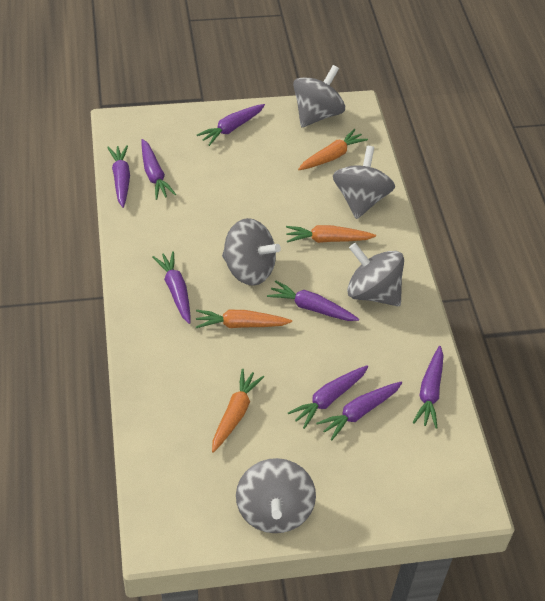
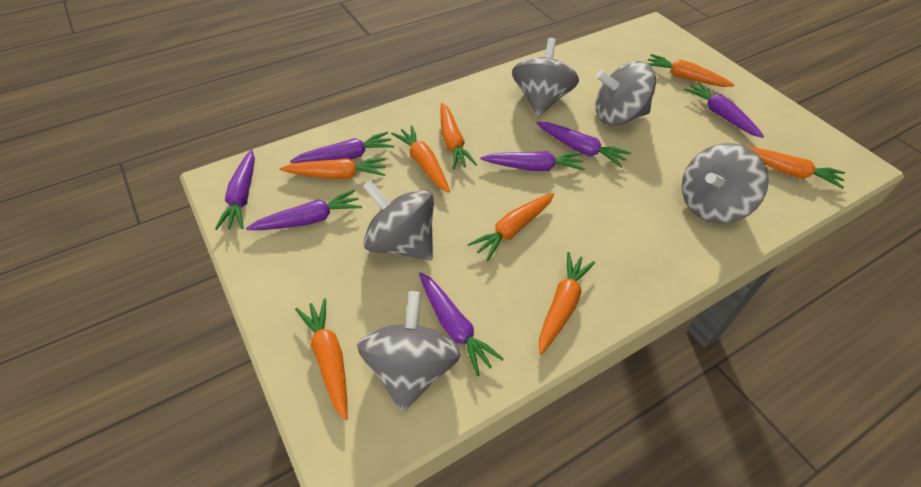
orange carrot: [196,310,292,328] [212,369,264,453] [286,225,376,243] [298,129,368,170] = 4 -> [279,158,386,179] [295,298,348,420] [391,125,450,193] [440,103,477,170] [468,193,554,261] [539,252,595,355] [648,54,735,87] [747,146,845,189] = 8
purple carrot: [107,145,130,208] [142,139,176,200] [152,251,191,324] [197,104,265,146] [267,280,359,321] [287,365,368,429] [316,382,402,440] [413,346,444,429] = 8 -> [215,150,255,230] [246,189,362,230] [290,131,394,163] [419,272,504,376] [481,151,584,171] [536,122,631,167] [684,82,764,138] = 7

